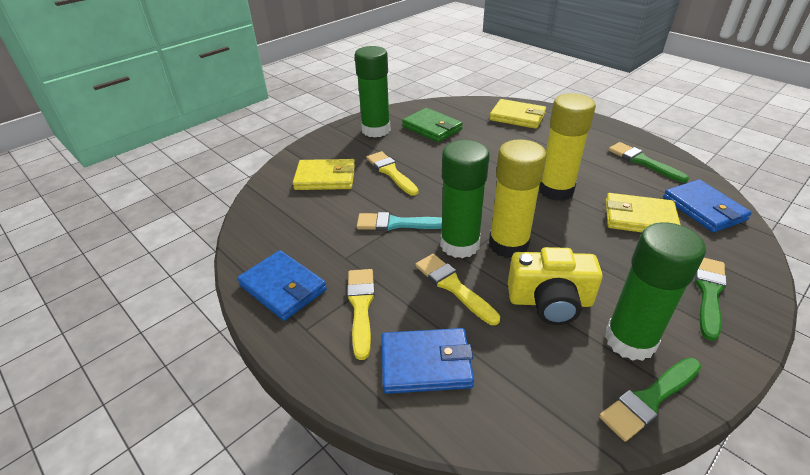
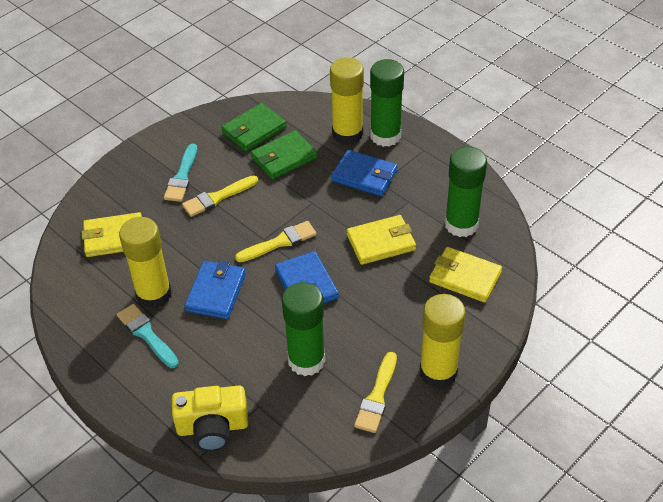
green brush: [599,357,702,442] [608,142,689,183] [695,258,727,341] = 3 -> none = 0
green wallet: [402,108,463,142] = 1 -> [221,103,286,151] [251,130,317,180] = 2
turquoise brush: [357,212,442,231] = 1 -> [117,304,179,368] [164,144,197,202] = 2
yellow glue stick: [489,139,547,258] [539,93,596,201] = 2 -> [119,217,171,309] [330,58,364,145] [420,294,466,388] = 3

